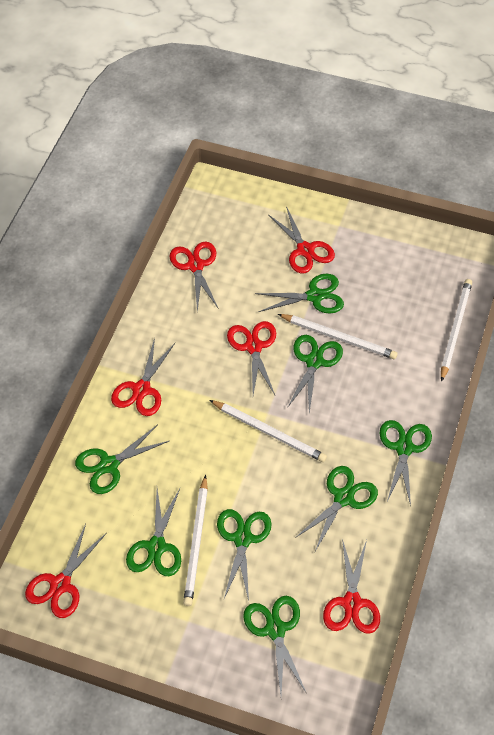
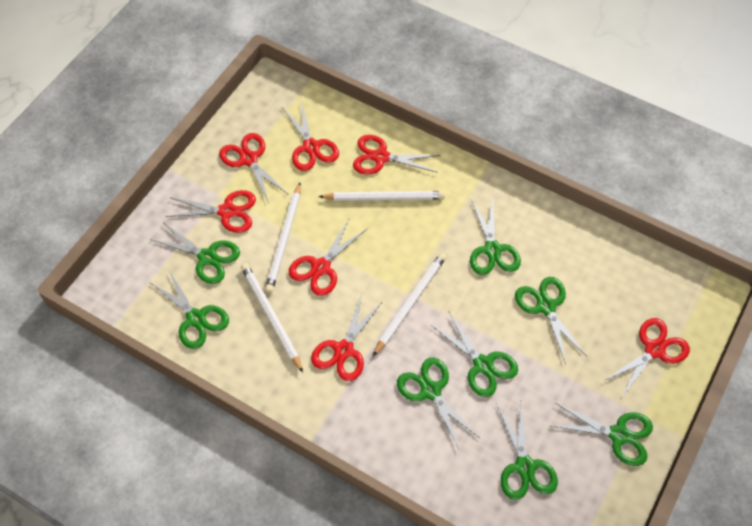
red scissors: [25,524,106,618] [111,338,175,416] [170,242,219,312] [227,321,276,395] [268,206,335,273] [323,539,380,633] = 6 -> [165,190,256,233] [219,133,288,203] [282,101,339,171] [289,219,367,296] [311,293,383,381] [353,135,440,175] [603,318,690,398] = 7

